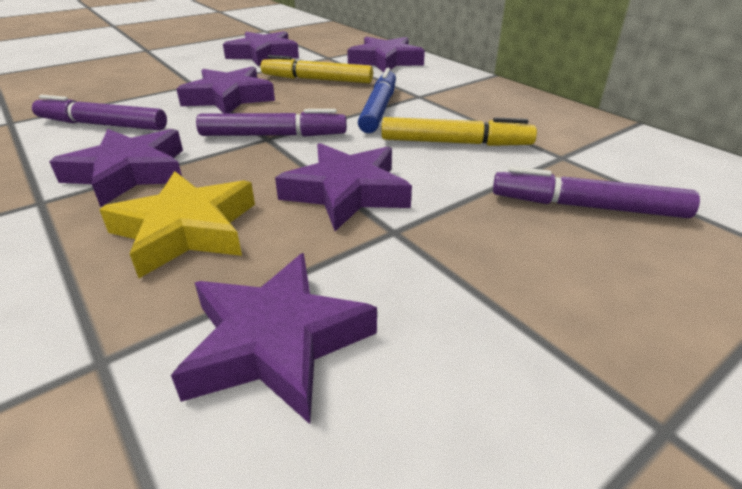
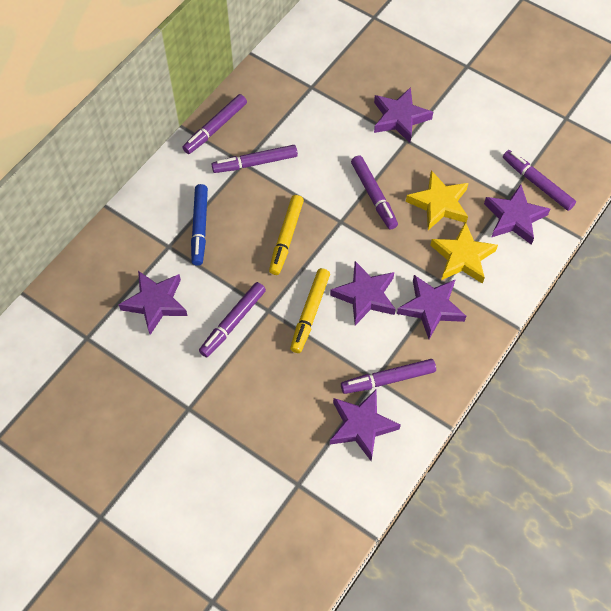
purple marker: [32,95,167,130] [196,109,347,137] [493,167,700,218] = 3 -> [182,94,247,154] [199,282,266,358] [212,145,298,173] [341,359,436,394] [351,155,398,230] [503,150,576,211] = 6
yellow star: [99,171,255,278] = 1 -> [406,170,468,230] [430,222,498,284] = 2

